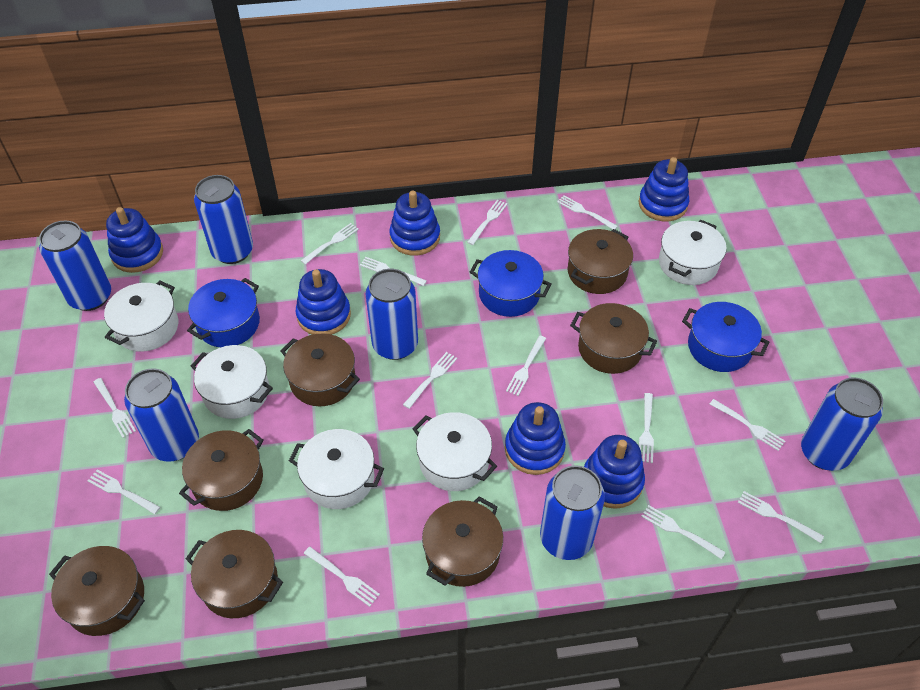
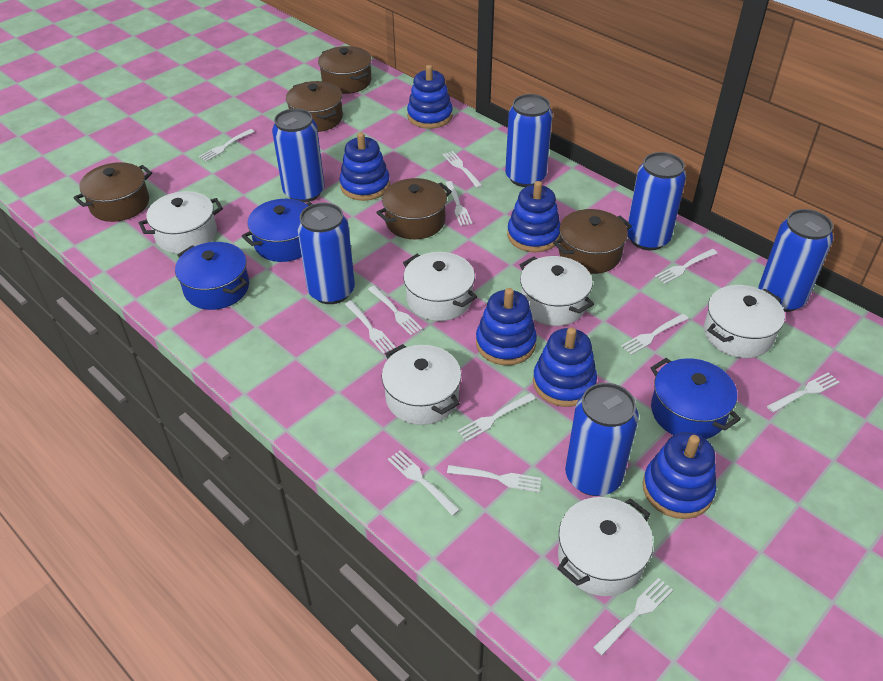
brown pot: [49,546,145,636] [179,429,264,511] [186,530,283,618] [281,333,360,406] [422,496,503,587] [567,229,633,294] [570,303,657,374] = 7 -> [73,162,152,222] [286,81,343,132] [318,46,372,94] [376,178,452,239] [553,209,632,274] = 5
white fork: [87,469,160,514] [94,378,136,438] [301,223,359,265] [304,547,380,607] [360,257,427,286] [403,352,457,409] [467,200,508,245] [506,335,546,396] [557,195,618,230] [639,393,654,463] [641,505,725,559] [710,399,785,451] [738,491,824,543] = 13 -> [199,129,254,161] [345,301,396,354] [368,286,423,335] [388,450,460,516] [443,151,483,188] [446,181,472,226] [447,465,541,492] [457,393,535,442] [593,578,673,655] [621,314,688,355] [655,249,717,284] [767,372,840,413] = 12
white pot: [104,281,178,352] [191,345,273,419] [289,429,384,509] [413,412,497,491] [659,220,727,285] = 5 -> [139,191,223,254] [381,344,461,425] [403,252,477,321] [520,256,594,326] [557,497,653,596] [704,285,785,358] = 6

